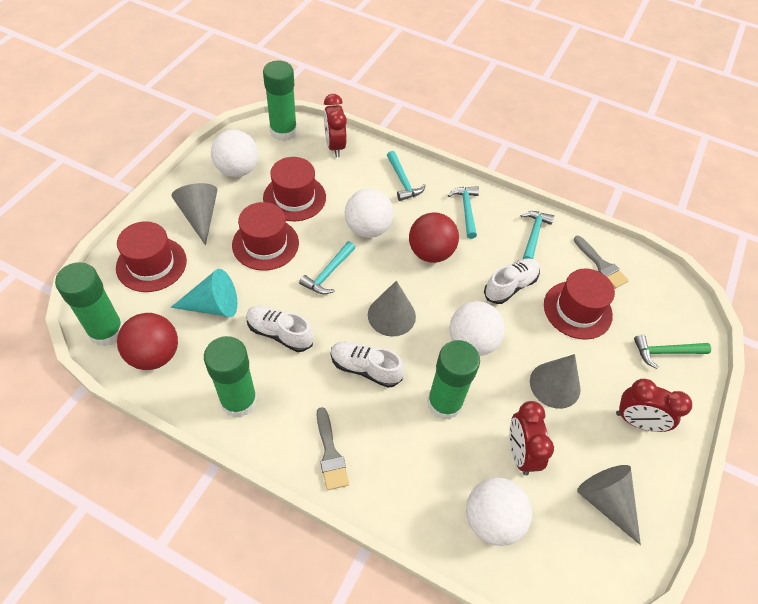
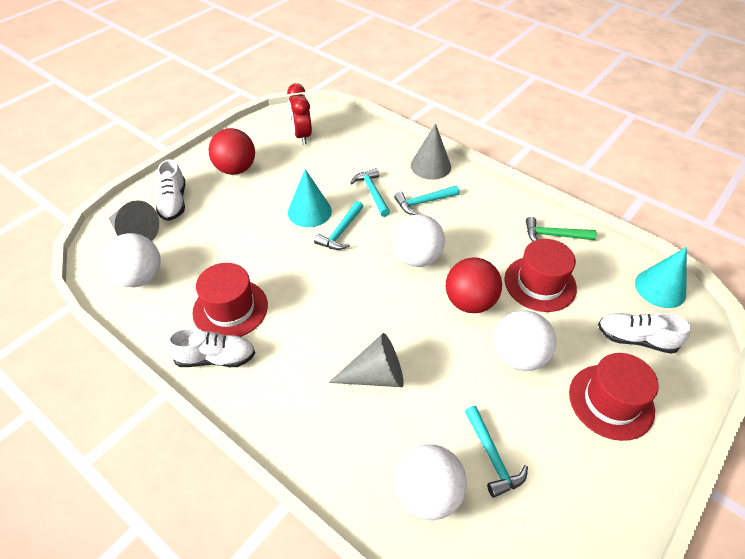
green glue stick: [55,262,123,347] [204,336,257,418] [263,61,297,141] [427,340,480,420] = 4 -> none = 0
grey brush: [317,407,349,490] [574,236,629,289] = 2 -> none = 0
grey cone: [171,183,217,245] [368,281,416,337] [530,354,581,409] [577,465,641,545] = 4 -> [109,200,159,241] [329,333,404,387] [411,123,451,180] = 3
red clock: [324,94,347,157] [509,401,554,475] [616,379,692,432] = 3 -> [287,83,312,145] = 1
red hat: [116,221,187,292] [232,202,299,271] [263,157,326,221] [544,268,615,340] = 4 -> [192,263,268,337] [504,239,577,312] [569,353,659,441] = 3
turquoise cone: [171,269,237,317] = 1 -> [288,169,332,227] [635,247,687,308] = 2

